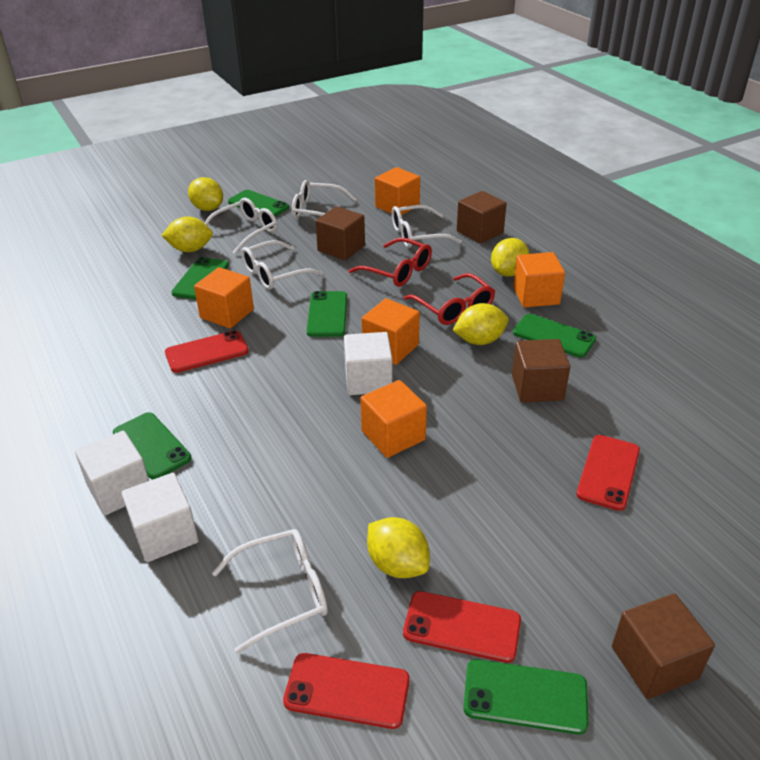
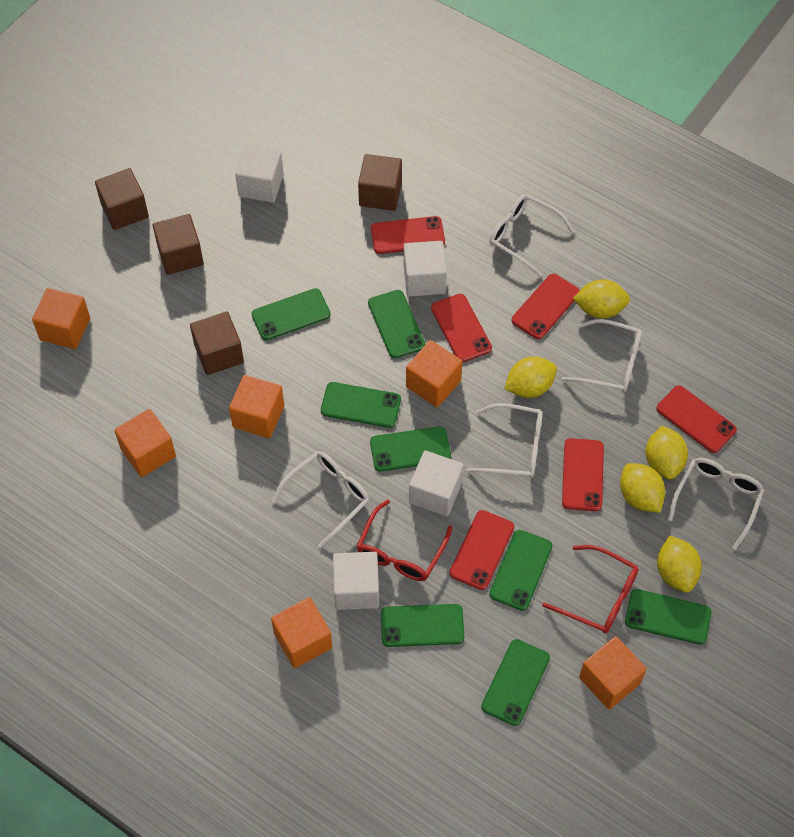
green phone: [113,412,192,479] [171,257,229,300] [228,190,289,217] [307,291,347,337] [463,659,588,735] [513,314,596,358] = 6 -> [252,288,331,340] [321,382,401,428] [368,290,425,358] [370,426,451,472] [381,604,464,647] [481,639,550,726] [489,530,553,611] [625,589,712,645] = 8
orange cube: [194,267,254,328] [360,380,427,458] [362,298,420,365] [375,167,420,215] [513,252,565,308] = 5 -> [32,288,90,349] [114,409,176,477] [229,375,284,438] [271,597,332,668] [406,340,462,407] [579,636,647,710] = 6
red phone: [165,330,249,373] [283,653,410,729] [403,591,521,663] [576,435,640,511] = 4 -> [371,216,445,254] [431,294,492,362] [450,510,514,590] [512,274,580,339] [562,438,604,511] [656,385,737,453] = 6
white cube: [75,431,149,515] [122,473,199,562] [344,332,392,395] = 3 -> [235,145,284,203] [333,552,379,610] [404,241,447,297] [409,451,464,516] = 4

